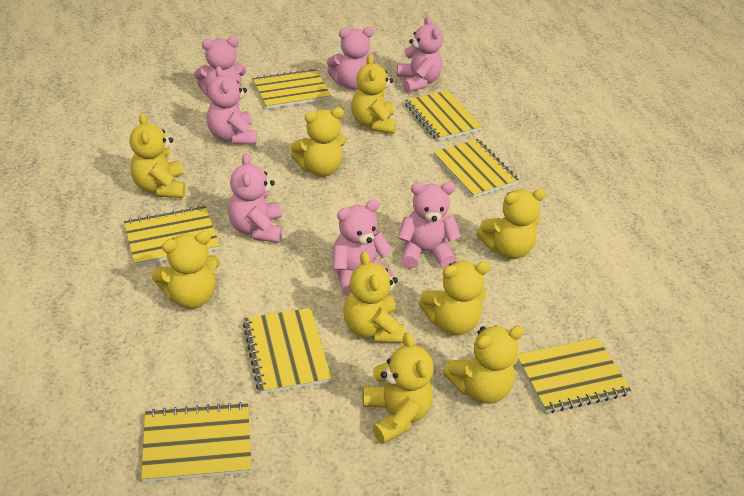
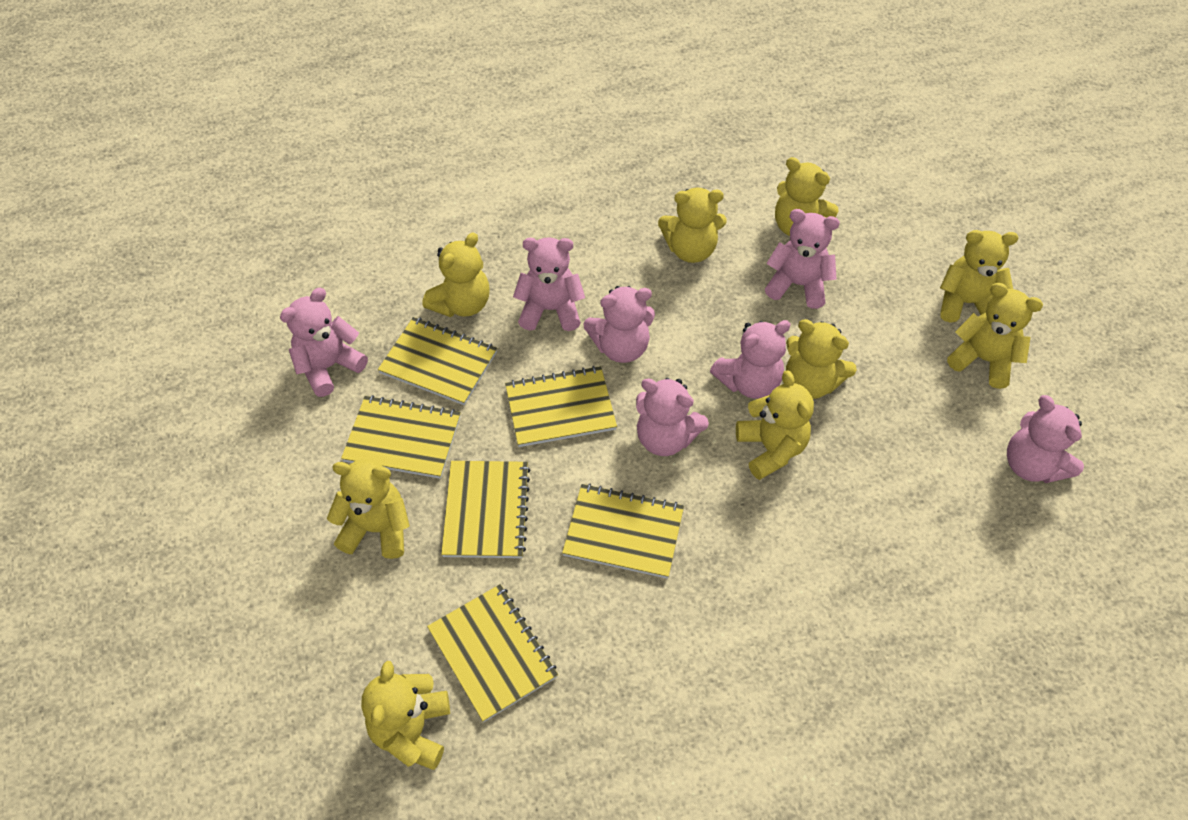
yellow notebook: [124,206,220,266] [141,402,252,482] [243,308,332,394] [252,69,331,109] [405,91,483,141] [433,139,519,198] [517,338,632,413] = 7 -> [341,395,461,479] [378,317,497,405] [427,584,558,722] [441,461,530,558] [505,366,617,447] [562,484,684,579] = 6

